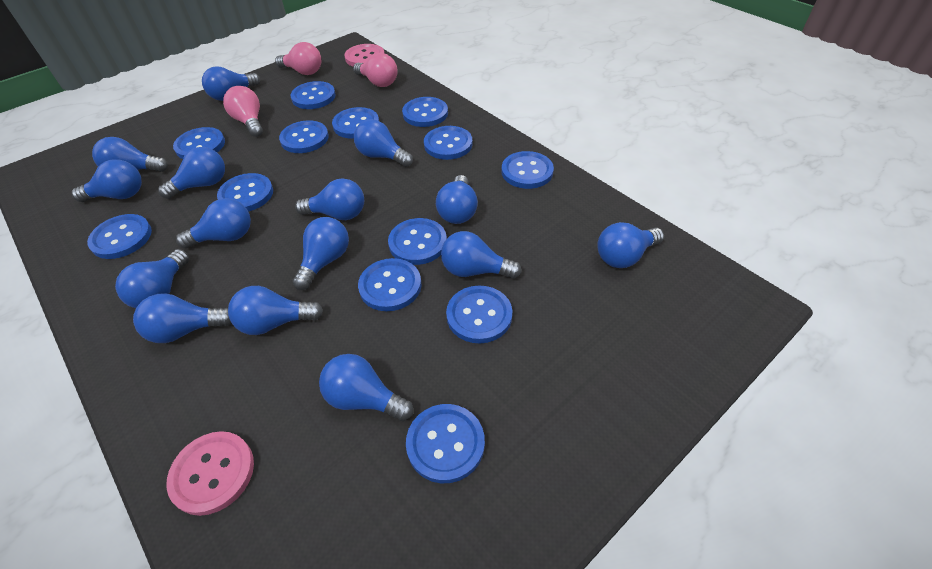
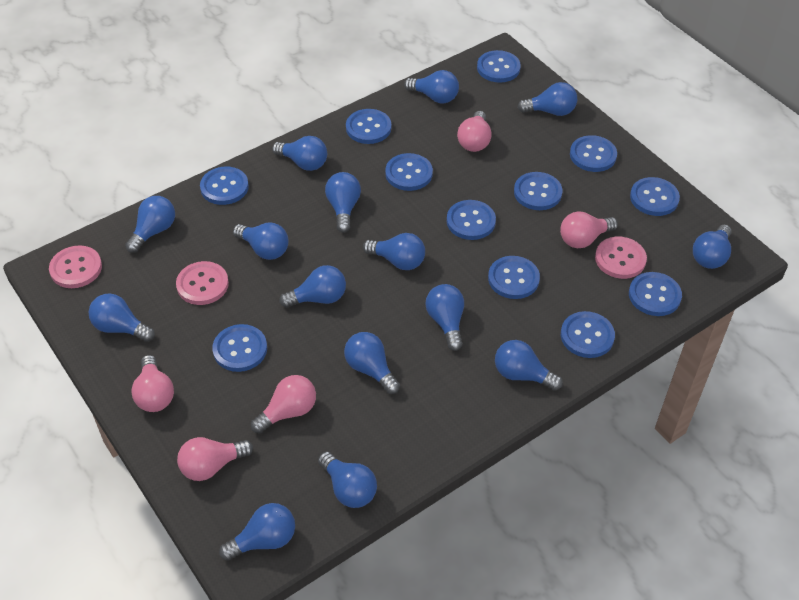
blue button: [87,214,152,259] [173,127,225,159] [217,173,273,212] [279,120,329,153] [291,81,336,109] [332,107,379,139] [358,258,421,311] [388,218,447,265] [402,97,448,127] [406,404,485,483] [424,126,472,160] [446,286,513,343] [502,151,554,189] = 13 -> [200,167,249,205] [212,324,267,372] [346,109,391,144] [385,153,433,191] [447,200,496,240] [477,50,521,83] [488,256,540,299] [514,172,562,210] [561,311,615,358] [570,135,617,172] [629,272,682,316] [630,177,680,216] = 12
pink button: [166,431,254,516] [344,44,385,67] = 2 -> [49,245,102,288] [176,261,229,305] [595,237,647,279] = 3
pink light bulb: [223,86,263,137] [275,42,321,75] [353,53,398,87] = 3 -> [131,355,174,412] [177,437,253,481] [251,375,316,434] [457,111,492,152] [560,211,618,248] = 5

